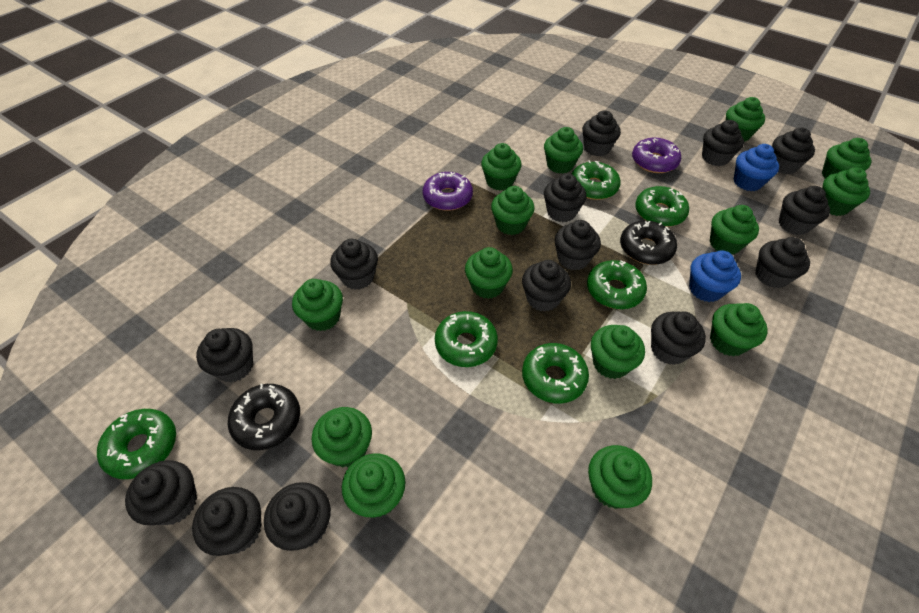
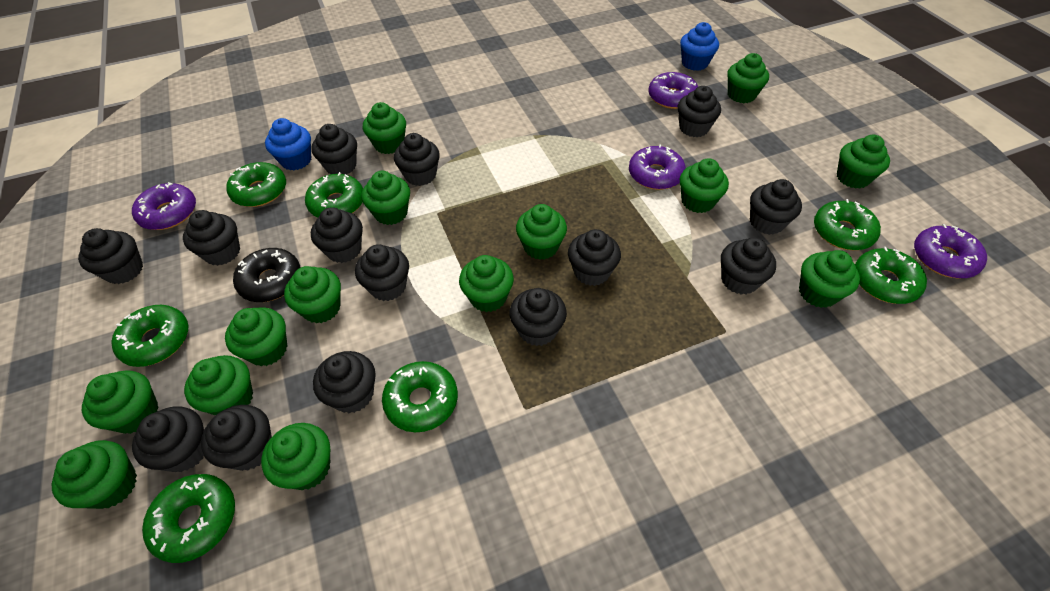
black donut: [228,384,300,450] [620,221,677,265] = 2 -> [233,248,301,302] = 1
green donut: [97,409,176,479] [435,311,498,367] [522,343,589,403] [572,160,621,200] [587,260,647,309] [635,186,689,227] = 6 -> [111,305,189,367] [142,474,235,563] [226,162,286,207] [305,172,363,217] [382,361,458,432] [814,199,881,250] [855,247,927,304] = 7
purple donut: [422,172,473,211] [632,138,681,173] = 2 -> [132,182,196,230] [629,144,686,190] [648,72,698,109] [914,224,987,279] = 4

